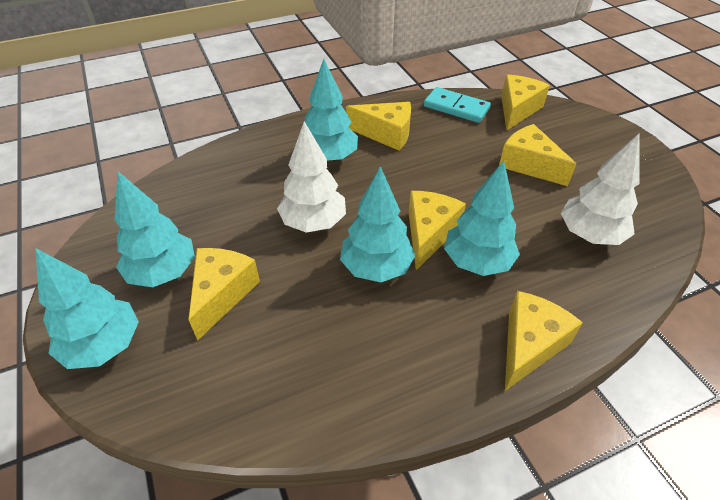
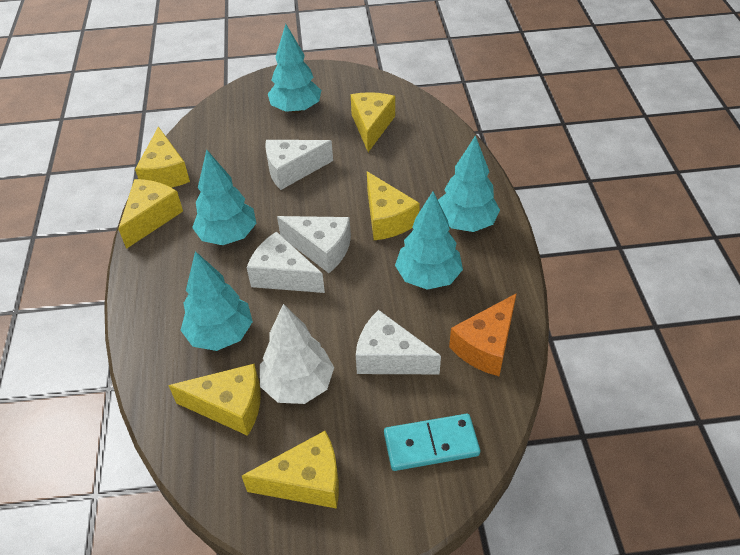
orange cheese: none = 0 -> [449,293,517,376] = 1
white cheese: none = 0 -> [247,231,325,293] [265,140,333,190] [277,216,351,273] [356,310,441,374] = 4
white tree: [277,121,346,233] [561,134,639,245] = 2 -> [260,304,334,404] = 1

